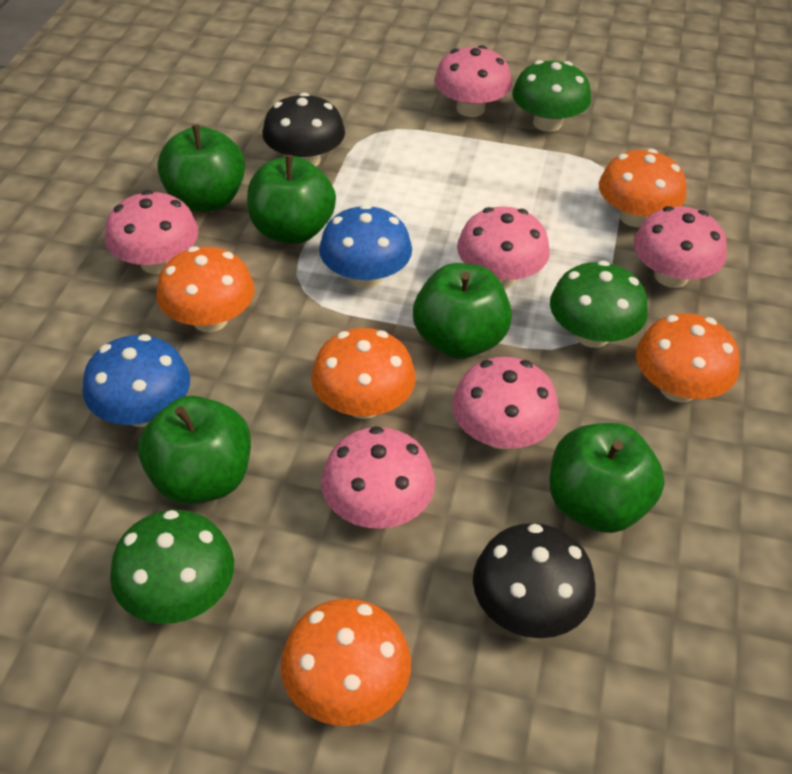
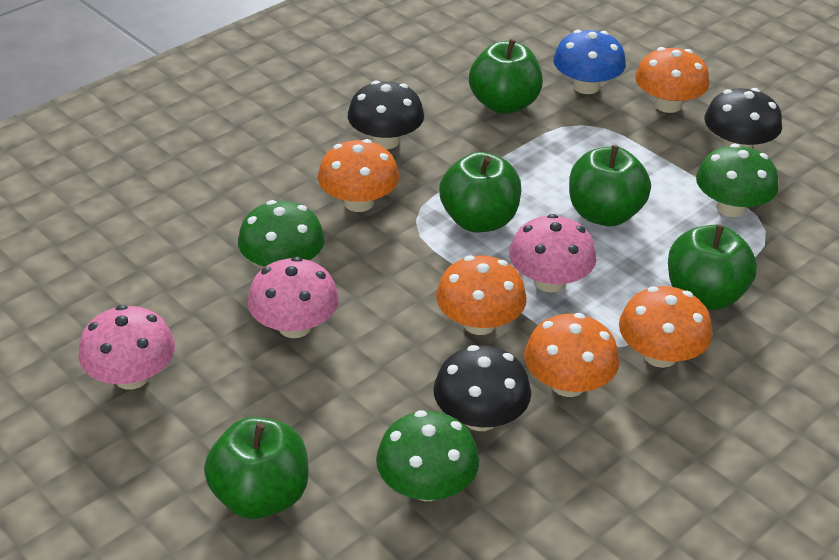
black mushroom: [262,93,345,166] [473,523,596,638] = 2 -> [348,80,424,149] [433,345,531,431] [704,88,782,148] = 3
blue mushroom: [83,334,190,427] [319,204,412,289] = 2 -> [553,30,626,94] = 1
pink mushroom: [105,190,199,274] [321,426,435,529] [434,45,512,117] [452,357,559,450] [457,206,550,288] [633,206,727,288] = 6 -> [78,305,175,389] [247,257,339,338] [509,214,597,292] = 3

